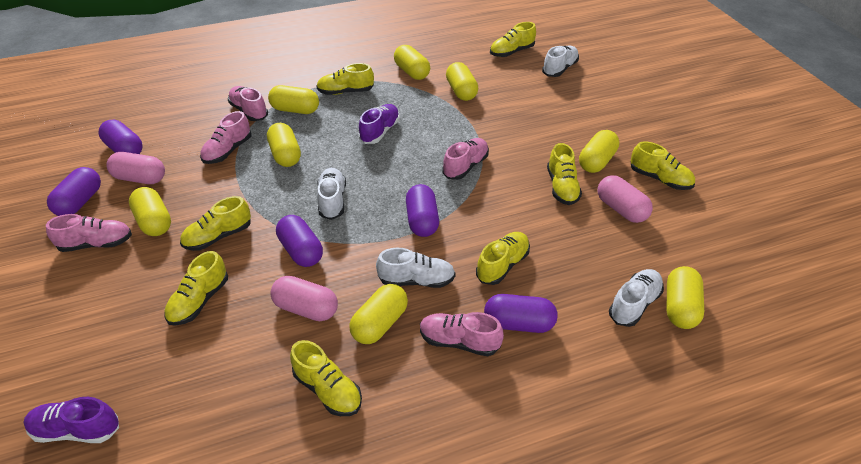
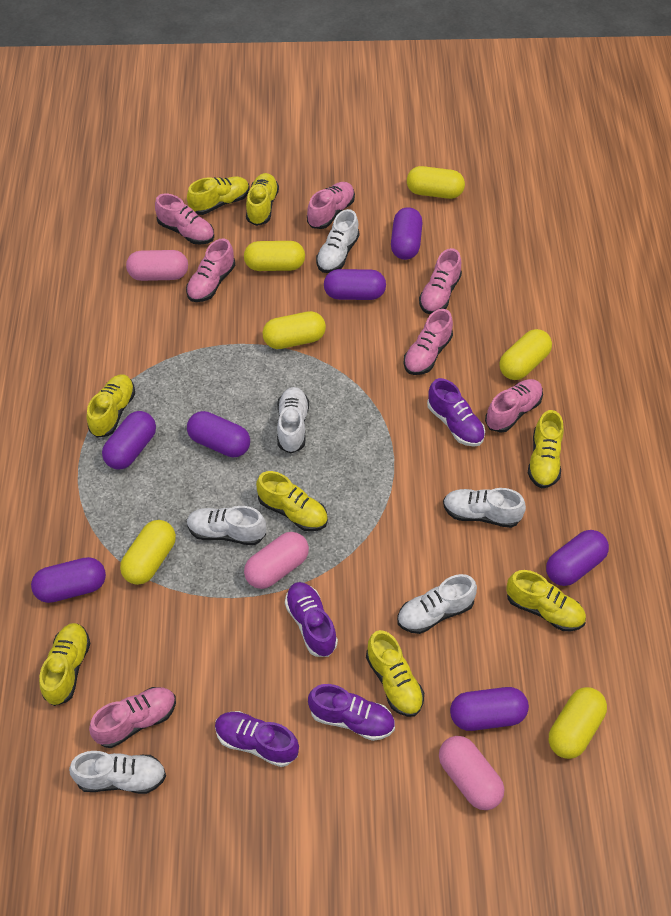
pink shoe: [46,214,132,252] [200,111,251,164] [228,86,268,121] [420,312,504,356] [443,138,489,180] = 5 -> [89,687,176,748] [155,194,214,245] [186,238,235,302] [307,182,355,229] [403,309,453,375] [419,248,462,314] [485,379,543,433] = 7
purple capsule: [47,167,101,216] [98,120,142,154] [276,215,323,267] [406,184,439,237] [484,294,558,333] = 5 -> [31,557,106,603] [102,411,156,469] [187,411,250,458] [324,269,386,300] [391,207,423,260] [450,687,529,731] [546,530,609,586] = 7
purple shoe: [23,397,119,443] [359,104,400,144] = 2 -> [215,711,299,767] [285,582,338,657] [308,684,395,741] [427,378,485,447] = 4
white shoe: [317,168,346,220] [376,248,455,288] [542,45,579,77] [609,269,664,327] = 4 -> [69,751,166,794] [187,506,266,545] [277,387,309,453] [316,209,360,273] [397,574,477,634] [443,488,526,528] = 6
yellow capsule: [129,187,171,236] [267,123,301,167] [268,85,319,114] [349,284,408,344] [394,45,430,80] [446,62,478,101] [579,130,619,173] [667,266,704,329] = 8 -> [120,520,176,585] [244,241,305,271] [262,311,326,349] [407,166,465,199] [499,329,552,380] [549,687,607,759] = 6

